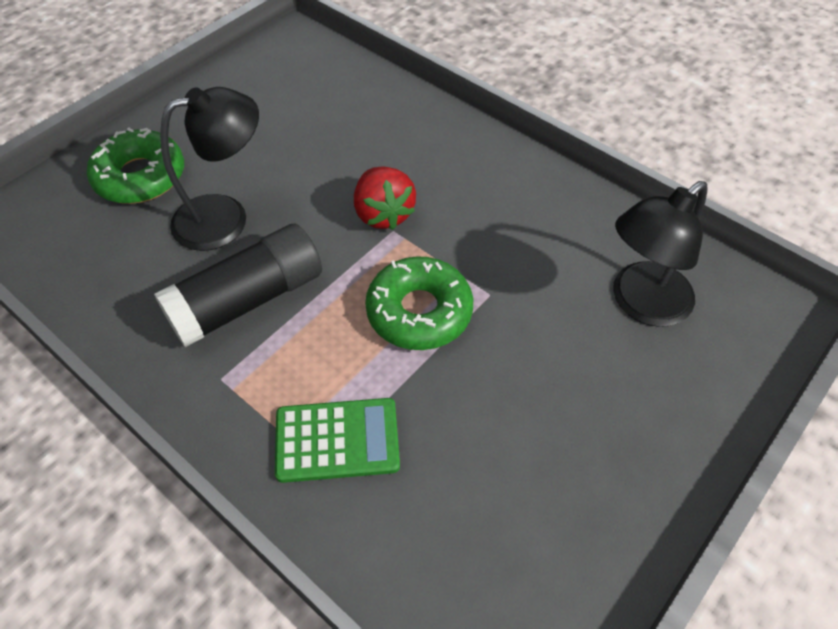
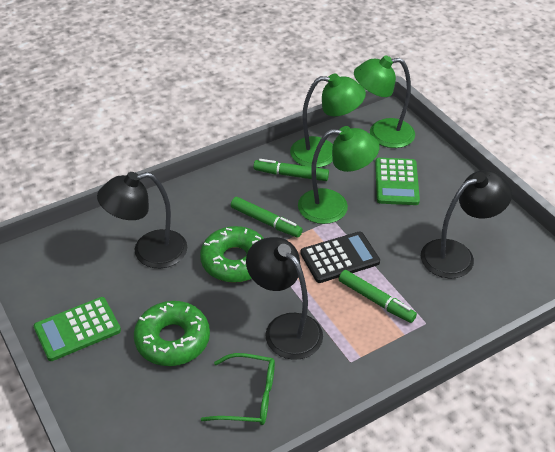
black calculator: none = 0 -> [300,231,380,283] = 1
black glue stick: [154,223,322,347] = 1 -> none = 0
black lamp: [160,87,259,251] [613,181,707,327] = 2 -> [97,172,187,268] [246,237,323,360] [421,170,512,278] = 3
green calculator: [275,398,400,483] = 1 -> [34,297,121,361] [375,158,420,205] = 2
green glasses: none = 0 -> [200,353,275,425] = 1
green lamp: none = 0 -> [290,74,366,168] [298,126,379,224] [354,55,415,148] = 3
green marker: none = 0 -> [231,197,303,238] [253,159,329,181] [339,270,417,323] = 3
red strawberry: [354,167,416,230] = 1 -> none = 0

